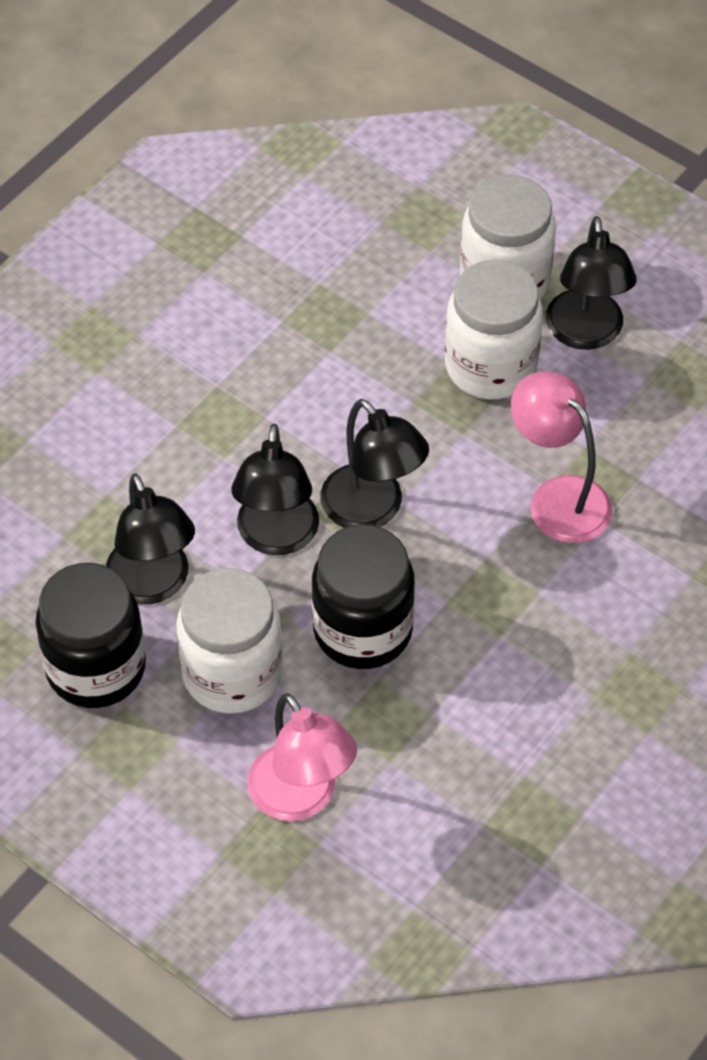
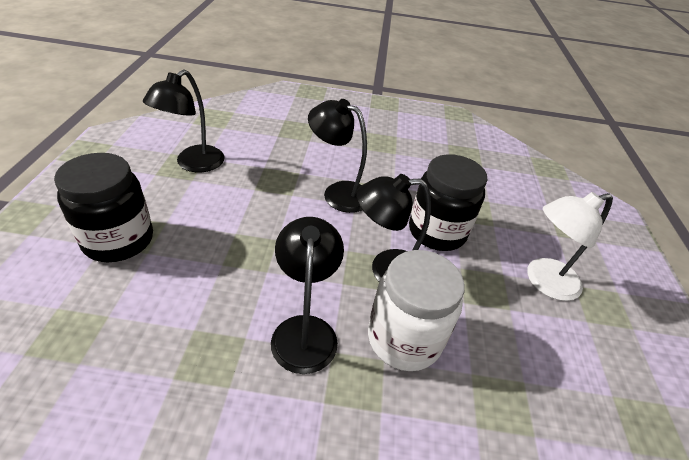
pink lamp: [247,693,357,821] [511,371,613,543] = 2 -> none = 0
white jar: [176,568,283,714] [445,260,543,399] [460,175,556,299] = 3 -> [368,250,464,371] = 1
white lamp: none = 0 -> [527,192,613,301] = 1

